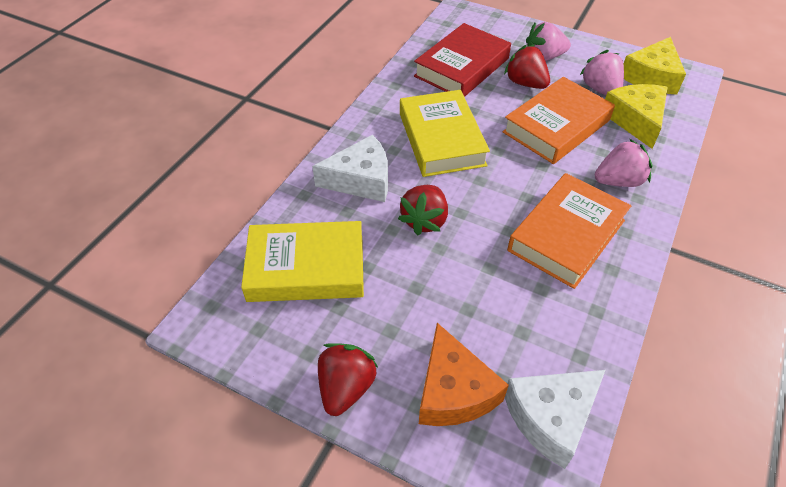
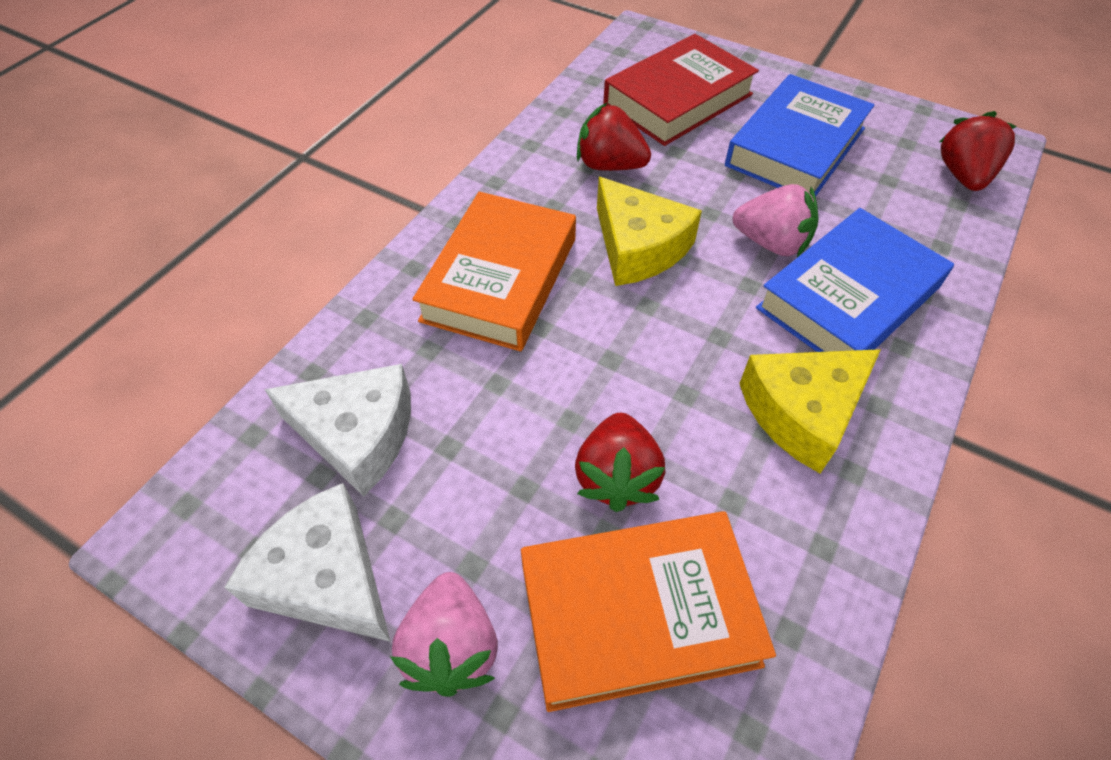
blue book: none = 0 -> [725,74,875,197] [756,208,954,352] = 2
orange cheese: [419,323,509,426] = 1 -> none = 0
pink strawberry: [526,22,571,61] [580,50,624,95] [595,139,653,187] = 3 -> [390,572,498,697] [733,184,819,257] = 2
yellow book: [241,221,364,302] [400,90,490,177] = 2 -> none = 0

